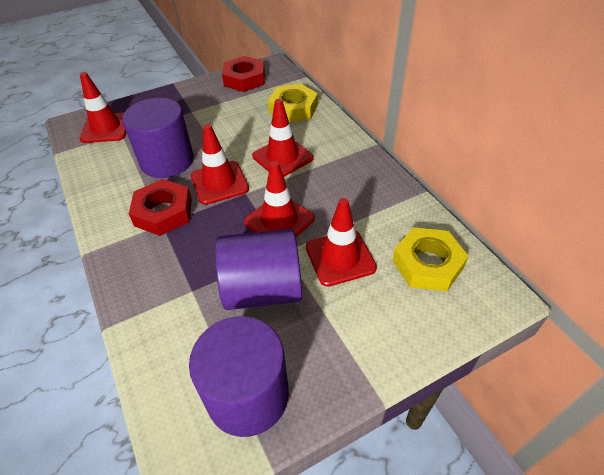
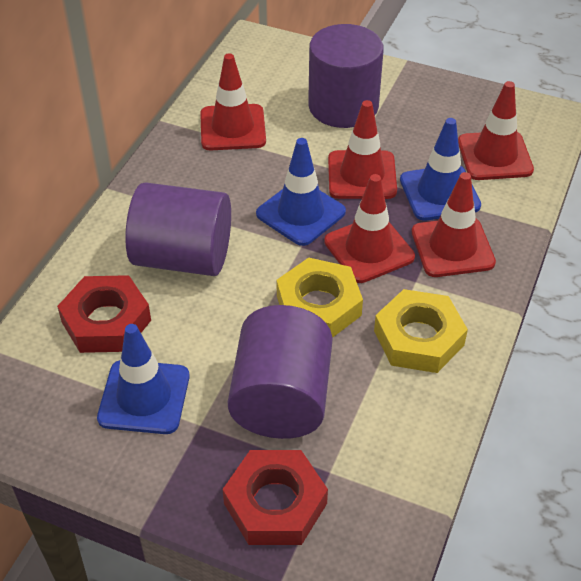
blue traffic cone: none = 0 -> [97,324,189,434] [256,138,346,246] [400,118,481,221] = 3

